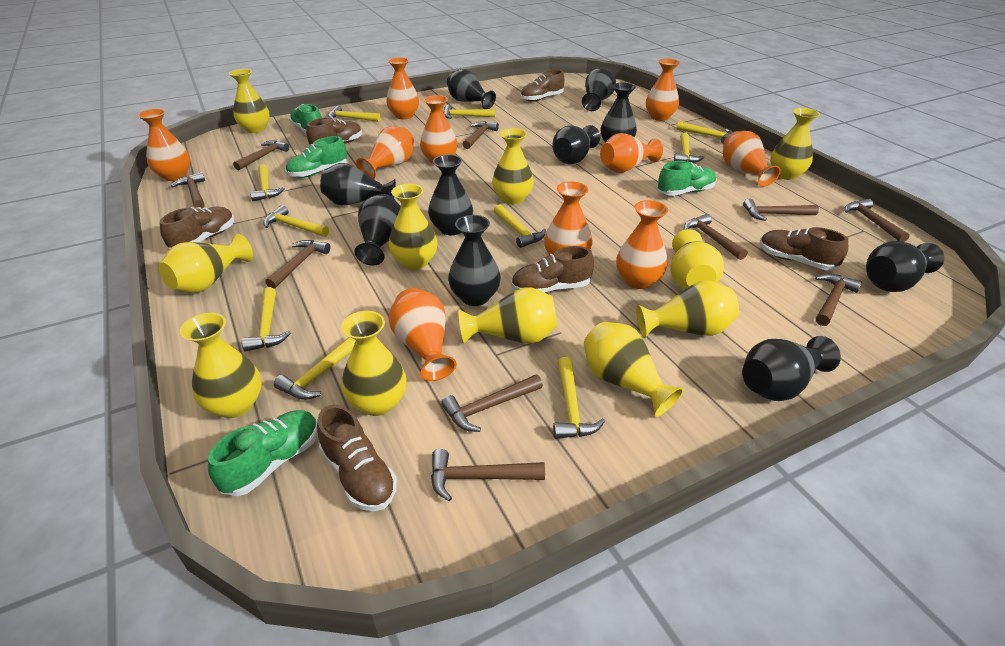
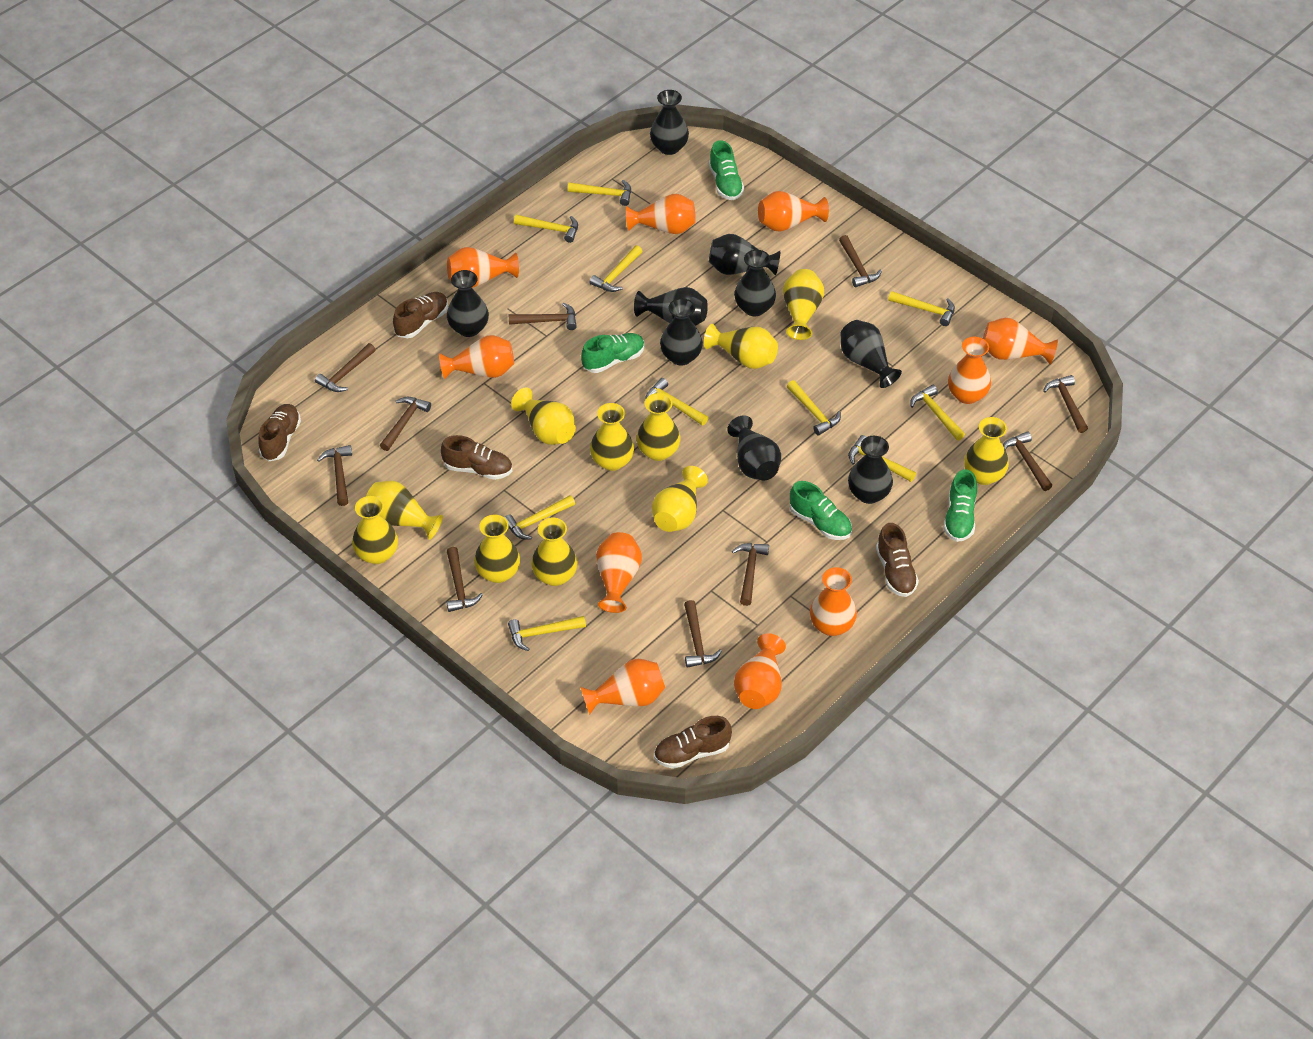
black vase: [320,163,396,206] [354,194,401,265] [428,154,473,235] [447,69,496,109] [448,215,501,306] [552,125,600,164] [582,68,616,111] [601,83,637,142] [742,336,841,401] [866,241,944,292] = 10 -> [447,270,489,337] [634,287,708,326] [650,90,689,155] [660,298,703,366] [709,234,780,276] [727,415,781,481] [734,250,776,316] [840,320,902,388] [848,436,893,504] = 9
brown shoe: [160,207,234,249] [306,117,362,146] [317,405,397,511] [511,246,594,293] [520,70,564,102] [760,227,848,270] = 6 -> [258,404,301,461] [393,292,448,338] [441,435,512,480] [654,716,732,769] [876,523,919,597] = 5

